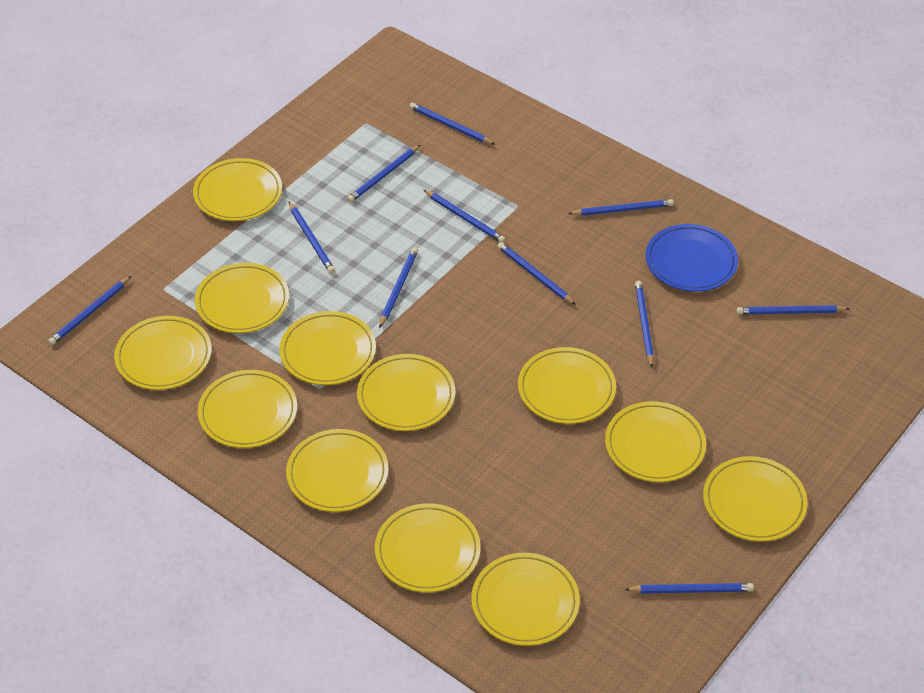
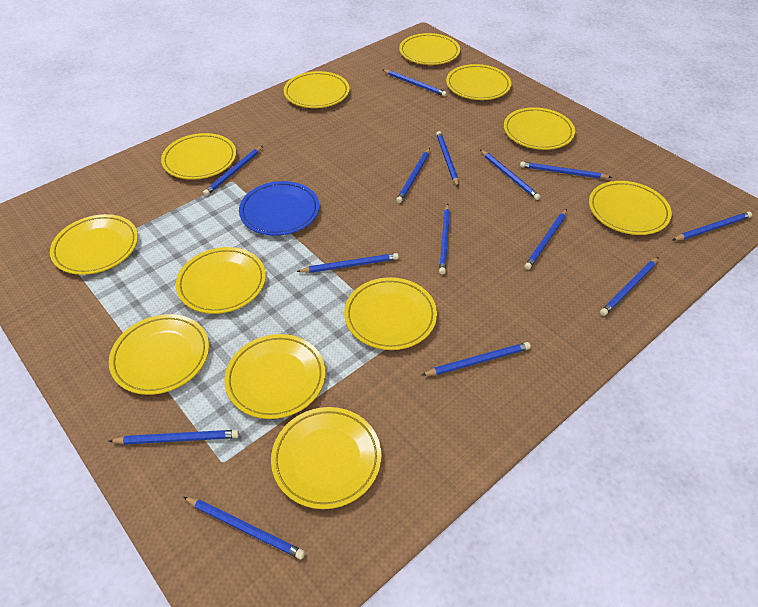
blue pencil: [48,276,131,345] [289,202,335,273] [347,145,420,202] [379,247,418,328] [410,103,495,145] [424,190,505,243] [497,242,576,305] [568,199,674,216] [624,583,754,594] [635,281,654,367] [737,305,850,314] = 11 -> [109,430,239,445] [183,497,305,559] [203,146,263,196] [296,253,399,273] [383,69,447,97] [396,148,430,203] [422,342,531,376] [436,131,459,187] [439,204,450,274] [480,150,540,200] [520,162,612,179] [524,209,567,270] [600,257,659,316] [673,212,752,240] = 14

